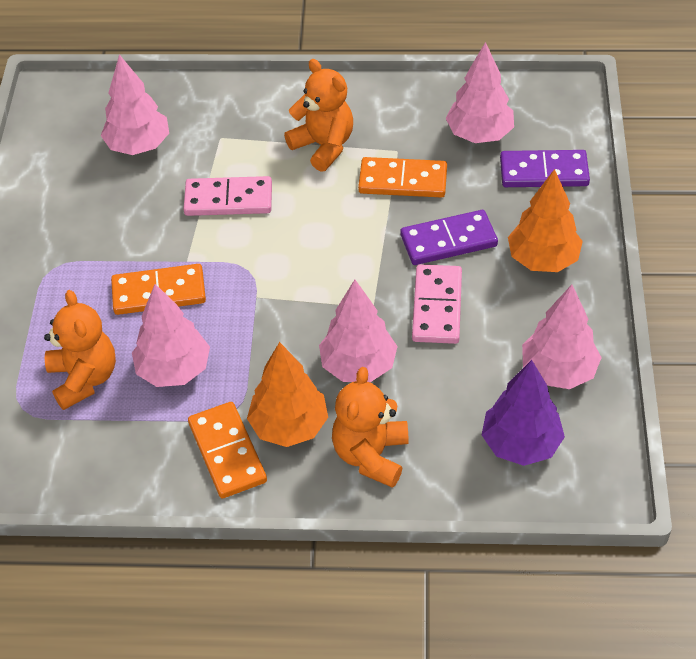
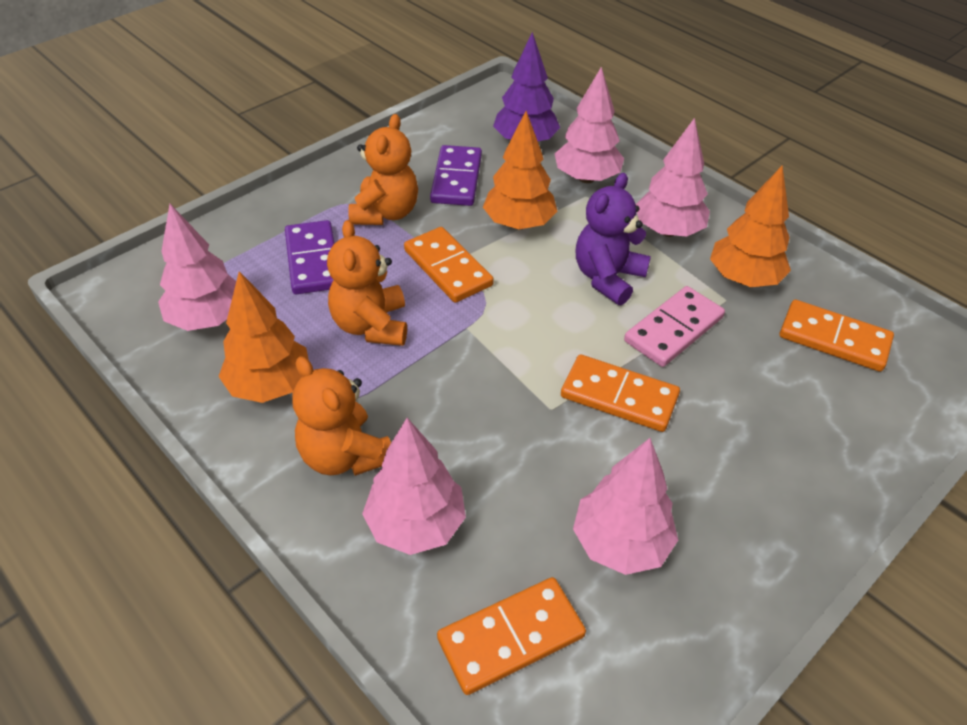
orange domino: [111,264,206,315] [188,402,267,498] [358,157,447,198] = 3 -> [404,227,494,303] [437,577,586,695] [561,354,680,432] [780,300,894,372] = 4
orange tree: [247,342,328,447] [508,169,583,272] = 2 -> [218,271,309,403] [483,111,557,229] [710,165,791,287] = 3
pink domino: [183,176,272,216] [412,264,462,344] = 2 -> [624,286,725,367] = 1
purple teddy bear: none = 0 -> [575,173,651,305] = 1

